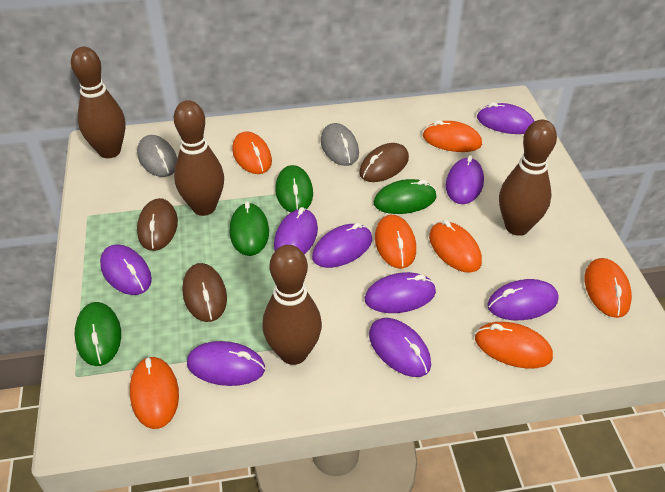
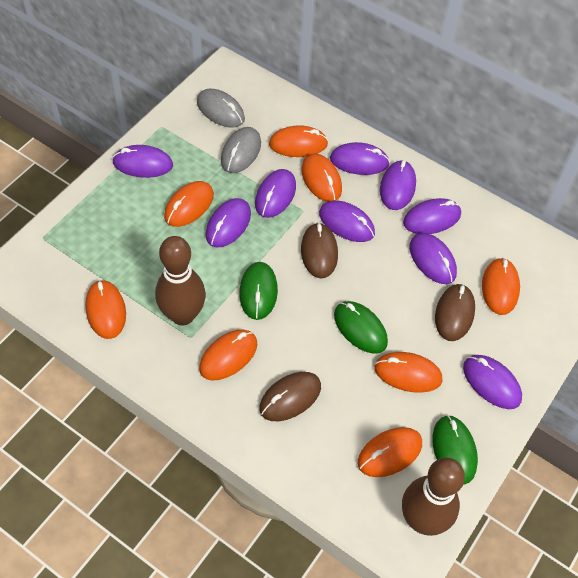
brown bowling pin: [71,47,126,158] [174,100,224,216] [262,245,322,365] [499,120,557,236] = 4 -> [155,236,206,325] [402,458,465,536] = 2
green mouse: [75,302,121,366] [230,201,269,256] [276,165,313,212] [374,179,436,214] = 4 -> [239,262,278,320] [334,301,388,354] [432,415,478,485] = 3
orange mouse: [130,356,179,429] [232,131,272,174] [375,215,416,269] [423,120,482,152] [429,220,482,273] [475,322,553,369] [584,258,632,318] = 7 -> [85,280,126,339] [164,181,214,227] [199,330,257,381] [269,125,328,157] [302,153,342,202] [358,427,422,477] [374,352,442,393] [482,257,520,315] = 8

